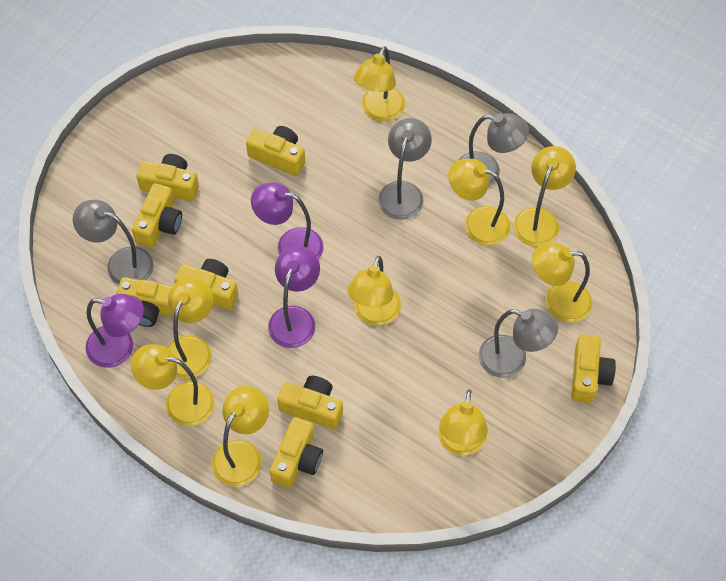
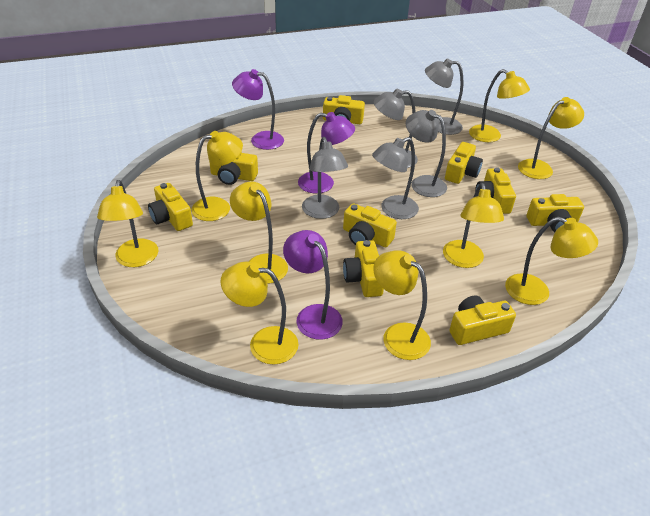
grey lamp: [73,200,154,285] [378,118,432,220] [459,113,529,187] [479,309,558,378] = 4 -> [302,137,348,219] [372,137,419,219] [373,89,418,168] [406,110,447,197] [425,59,464,135] = 5
yellow camera: [117,277,174,327] [132,183,182,248] [137,154,199,201] [174,259,238,310] [246,126,305,176] [270,417,323,488] [277,376,343,429] [571,334,616,403] = 8 -> [148,183,193,231] [209,152,258,185] [323,95,365,124] [343,203,397,247] [343,240,384,297] [445,142,483,184] [449,295,516,345] [475,167,516,214] [526,194,584,232] = 9

